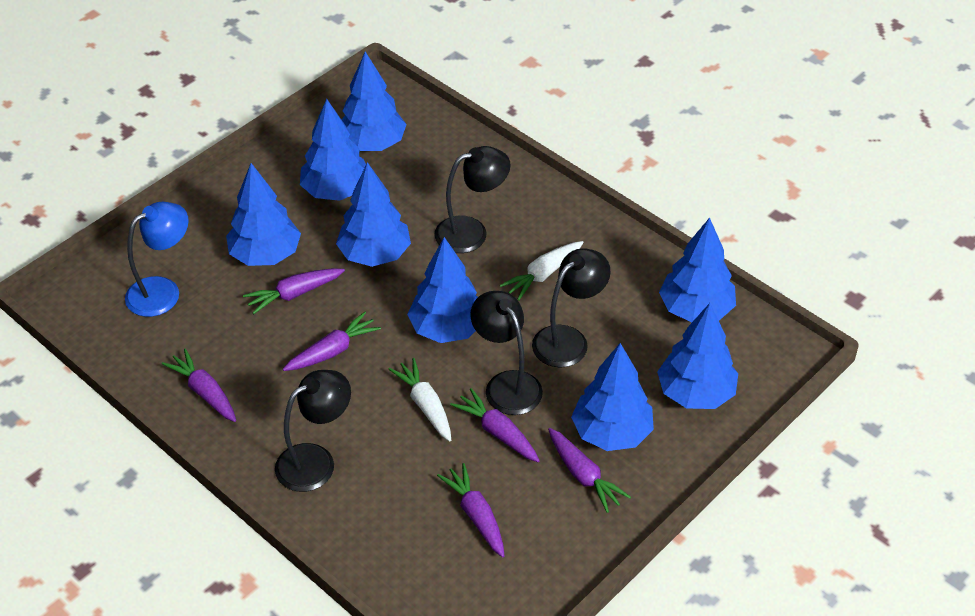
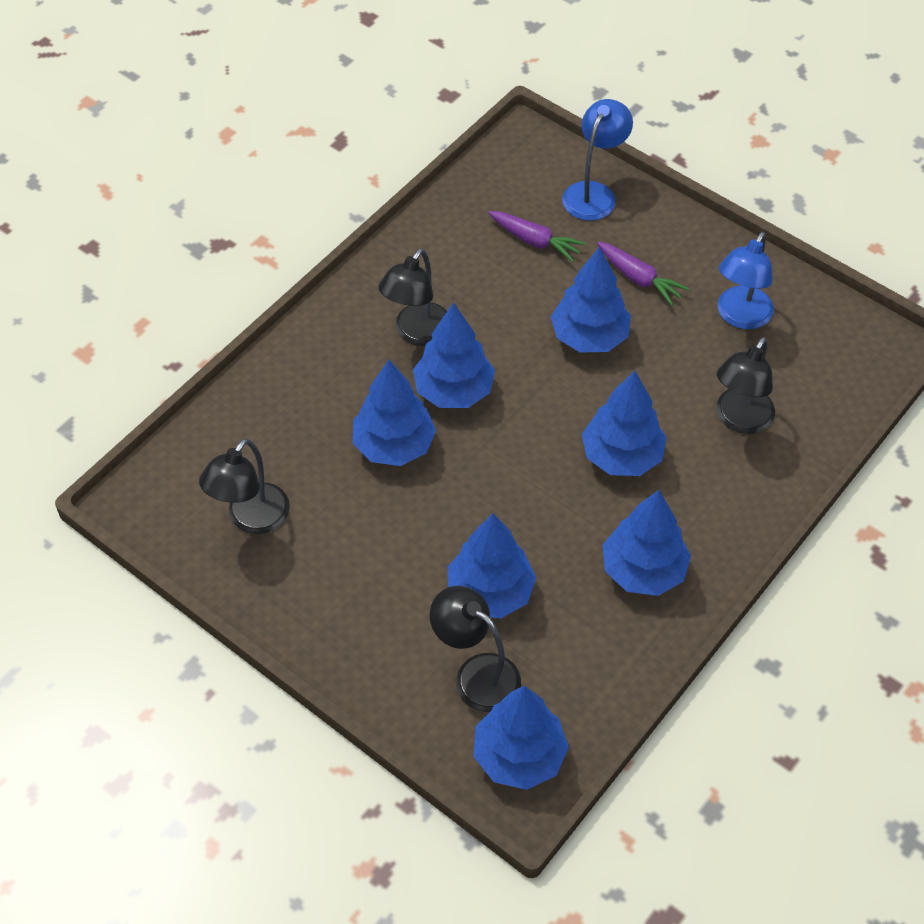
blue lamp: [125,202,189,317] = 1 -> [562,99,633,221] [718,232,774,329] = 2
blue tree: [226,163,301,266] [300,99,366,201] [336,162,411,267] [341,52,407,151] [407,237,478,343] [571,343,654,451] [657,303,738,409] [659,217,736,322] = 8 -> [353,360,436,466] [413,302,495,408] [448,513,536,619] [474,686,569,790] [551,246,631,353] [582,371,666,476] [603,490,691,596] = 7
purple carrot: [162,349,236,422] [243,268,345,314] [283,312,381,371] [437,463,504,557] [450,388,540,462] [548,428,631,513] = 6 -> [488,211,586,262] [597,242,689,306] = 2
white carrot: [388,358,451,442] [500,241,584,301] = 2 -> none = 0

